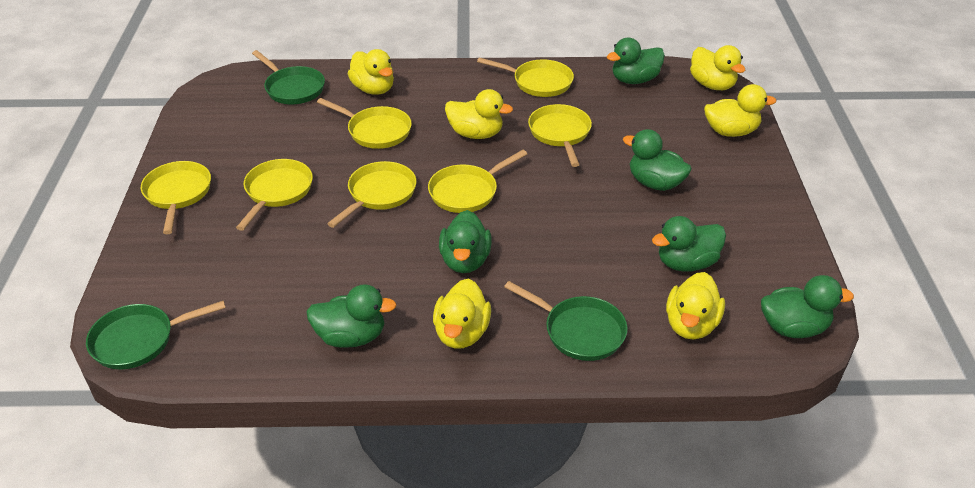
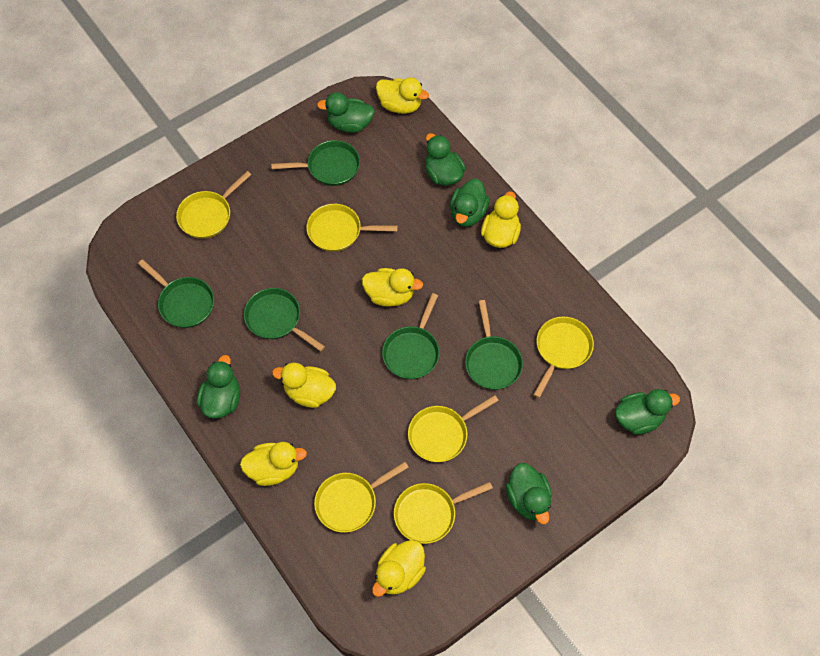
green pan: [86,301,226,370] [252,50,325,104] [504,281,628,361] = 3 -> [138,259,214,328] [244,288,325,352] [271,140,360,186] [382,293,440,379] [465,300,523,390] = 5
yellow pan: [141,161,211,234] [236,159,313,231] [317,98,412,149] [327,161,416,228] [428,150,527,213] [477,57,574,97] [528,104,592,167] = 7 -> [176,171,251,239] [306,204,398,252] [314,462,409,533] [394,482,493,544] [408,395,499,462] [533,316,594,398] = 6

